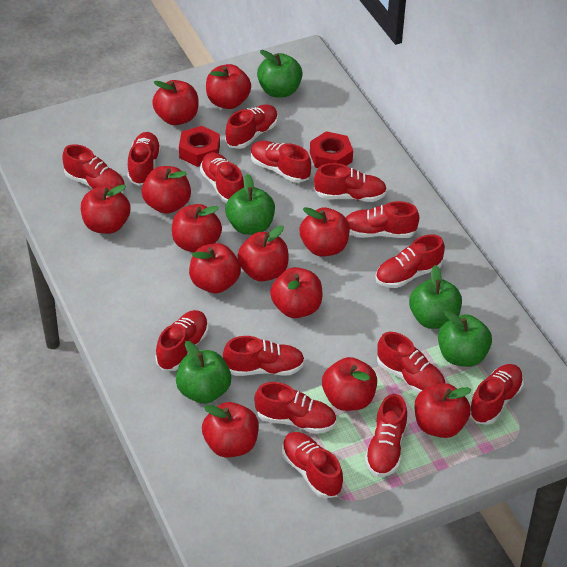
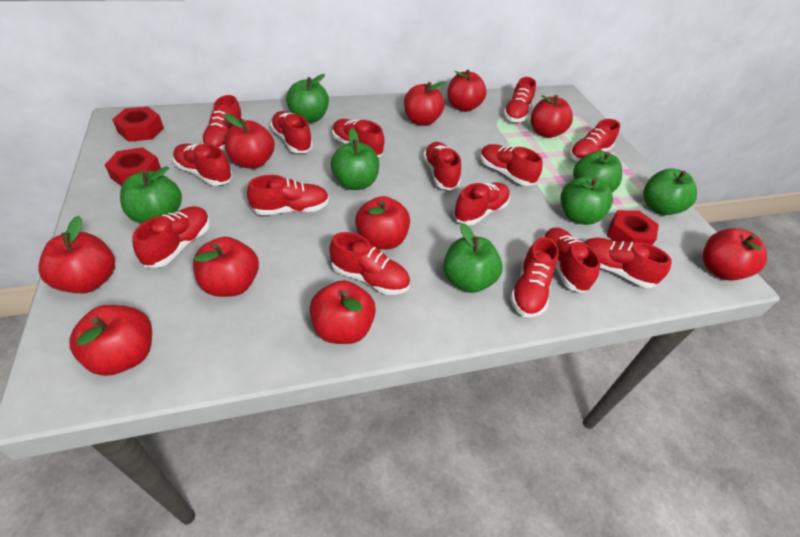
green apple: [176,341,231,404] [225,174,275,235] [257,50,303,98] [409,265,462,329] [438,310,492,367] = 5 -> [120,166,182,224] [286,74,329,123] [331,129,379,190] [443,223,502,293] [560,176,613,225] [573,151,622,192] [643,168,697,215] = 7
red apple: [81,184,131,234] [142,166,191,214] [152,80,198,125] [172,204,222,253] [189,243,241,293] [202,402,259,457] [206,64,251,109] [238,225,289,281] [270,267,322,318] [299,207,350,256] [322,357,377,411] [414,383,471,438] = 12 -> [38,216,115,293] [69,305,152,376] [193,237,259,297] [224,114,275,169] [310,280,376,344] [355,196,410,250] [404,81,446,126] [447,69,486,112] [531,95,573,138] [703,228,767,280] = 10
red nut: [179,126,220,167] [310,131,353,168] = 2 -> [105,147,161,186] [112,107,164,142] [607,210,659,245] = 3

